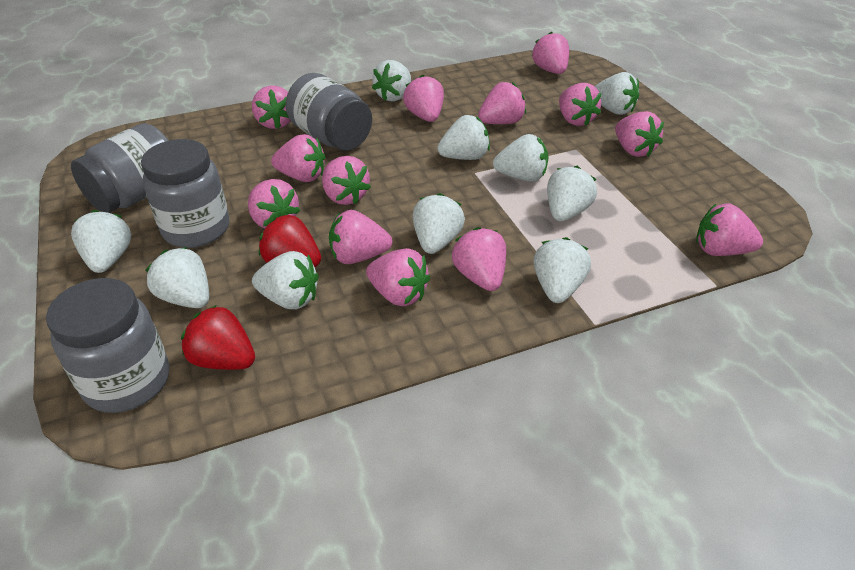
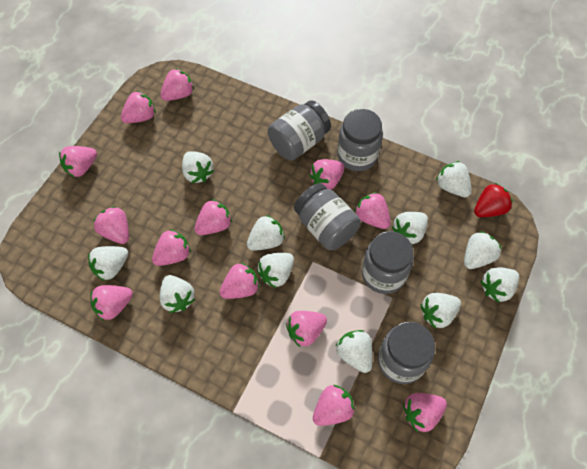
grey jar: [46,278,169,413] [71,123,169,213] [141,139,229,248] [286,73,372,151] = 4 -> [268,100,331,160] [294,183,361,250] [337,109,383,171] [362,231,414,294] [378,322,435,384] = 5
red strawberry: [181,305,255,370] [259,214,321,267] = 2 -> [474,183,513,217] = 1
white strawberry: [71,210,131,273] [145,247,209,308] [252,251,319,309] [372,60,411,102] [413,193,465,254] [437,115,490,160] [493,134,549,182] [533,237,591,303] [547,166,597,221] [595,72,639,115] = 10 -> [88,246,128,281] [159,275,195,313] [182,151,214,183] [247,215,285,251] [257,253,294,288] [336,330,373,373] [392,212,428,244] [421,293,461,329] [436,161,472,197] [464,231,502,269] [481,267,519,303] = 11

